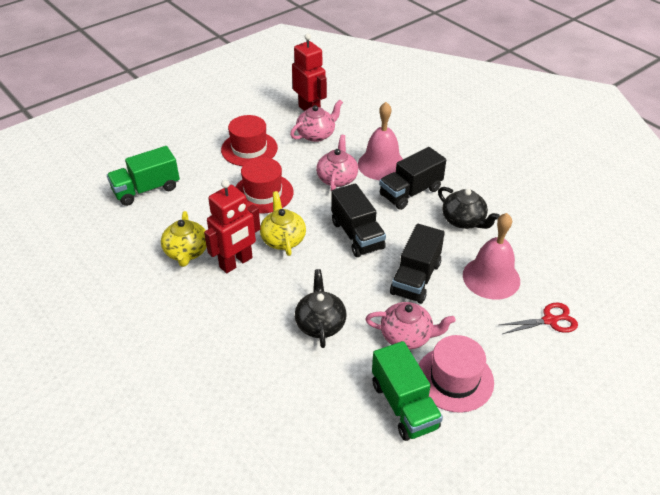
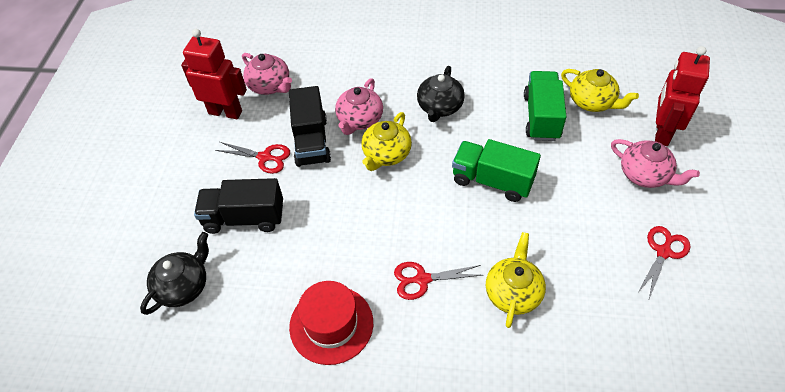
black truck: [331,183,386,257] [379,147,446,210] [390,224,445,304] = 3 -> [194,178,283,234] [289,86,331,167] = 2
pink bell: [358,102,403,180] [463,213,520,300] = 2 -> none = 0
pink hat: [418,335,494,413] = 1 -> none = 0
red hat: [221,115,278,166] [235,157,294,214] = 2 -> [289,281,373,365] = 1
red scissors: [499,303,578,334] = 1 -> [215,142,290,174] [394,262,482,300] [637,226,690,299] = 3
yellow teapot: [161,211,207,267] [260,191,306,256] = 2 -> [361,112,412,171] [486,232,546,328] [561,69,639,112] = 3

